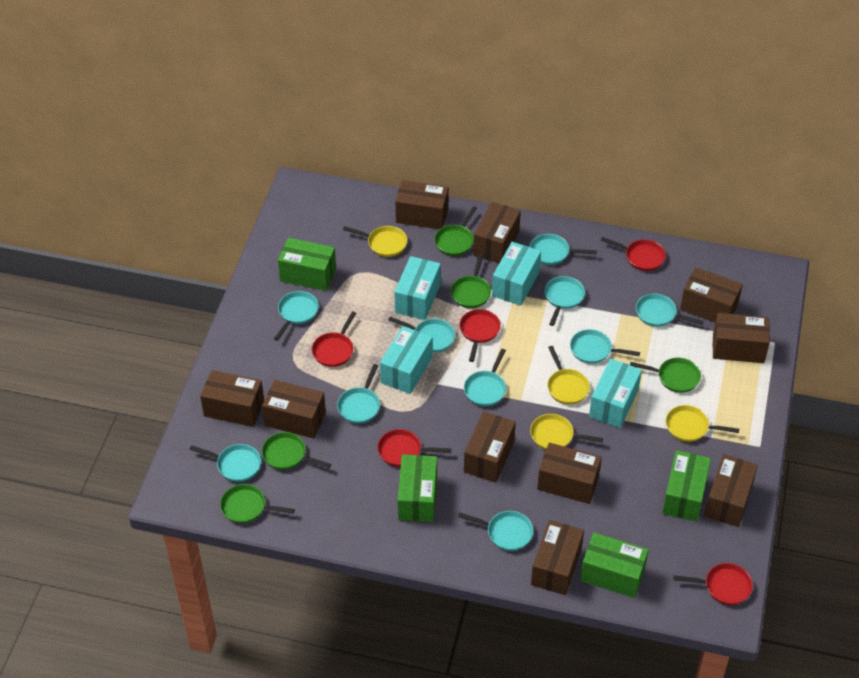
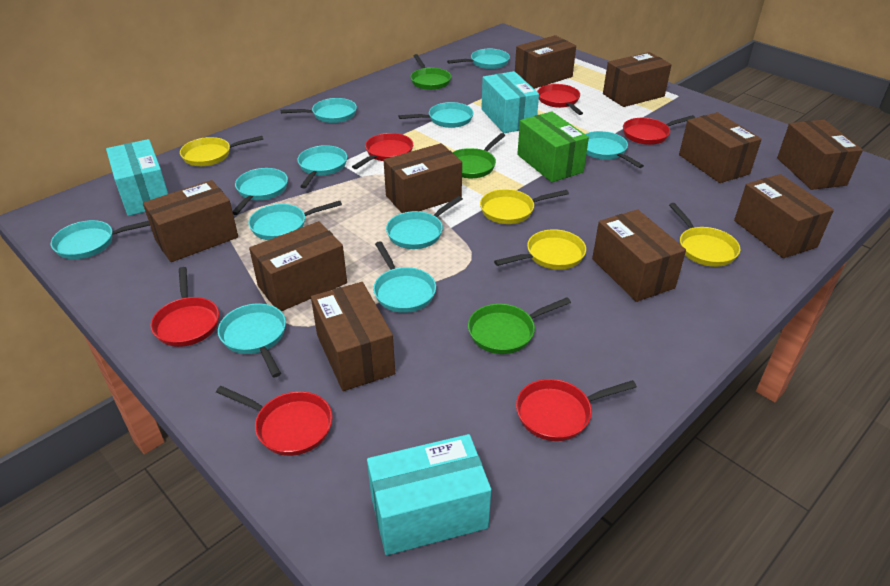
green box: [278,238,336,291] [398,454,437,522] [580,533,649,598] [662,450,711,522] = 4 -> [517,111,589,182] = 1
green pan: [220,484,295,523] [262,432,331,470] [434,206,477,256] [451,254,491,308] [630,358,701,393] = 5 -> [410,54,451,90] [453,133,505,178] [468,297,571,354] = 3
red pan: [312,311,356,367] [377,429,451,467] [459,309,501,362] [601,237,666,271] [674,563,753,605] = 5 -> [151,267,219,347] [216,386,332,456] [352,133,413,169] [516,379,637,441] [537,84,583,115] [623,115,695,145] = 6
turquoise box: [380,326,433,394] [394,256,441,320] [492,242,541,306] [589,359,642,428] = 4 -> [106,139,168,216] [367,434,491,555] [481,71,539,133] = 3
turquoise pan: [189,444,261,482] [274,291,319,341] [337,364,380,424] [388,317,455,353] [458,511,533,551] [464,349,506,406] [530,234,597,265] [545,276,585,326] [570,329,640,364] [636,293,703,327] = 10 -> [51,220,150,259] [218,303,286,377] [232,168,288,215] [248,201,342,240] [280,98,357,123] [297,145,347,189] [373,241,436,313] [386,196,463,249] [399,102,473,128] [447,49,510,69] [585,131,644,168] = 11

